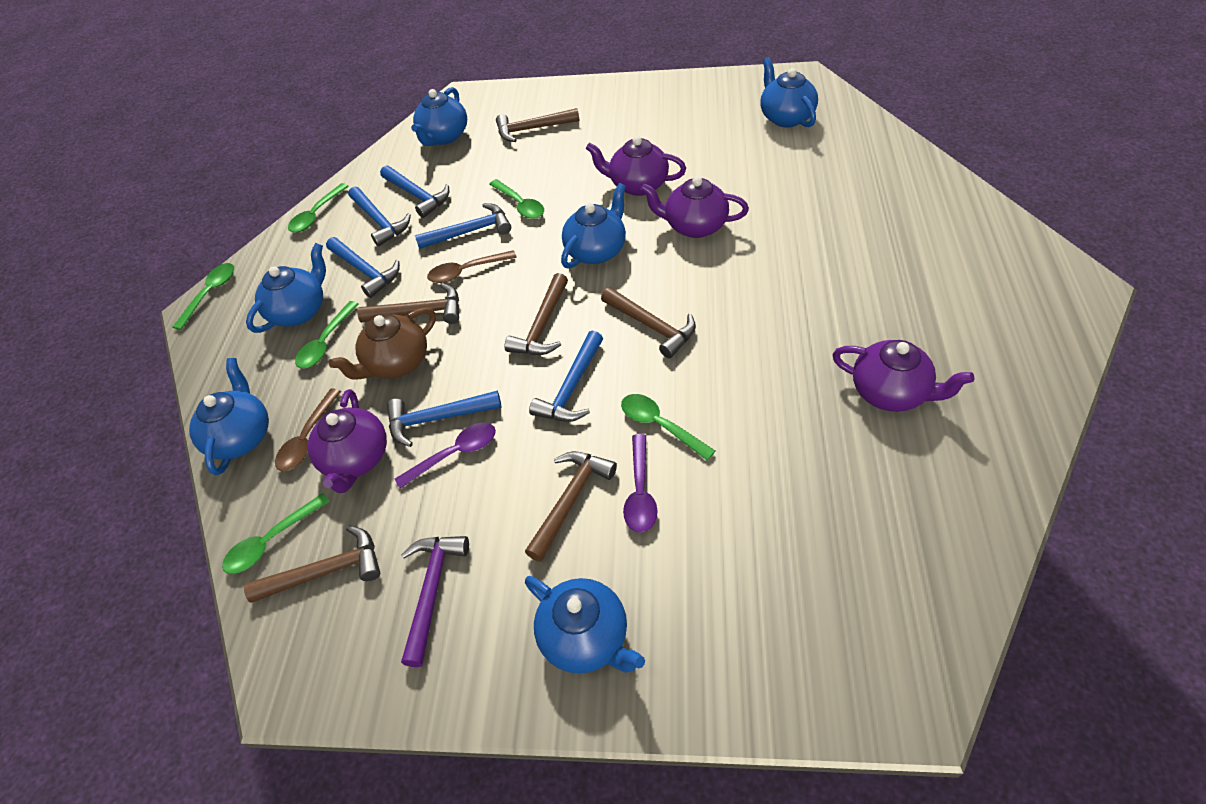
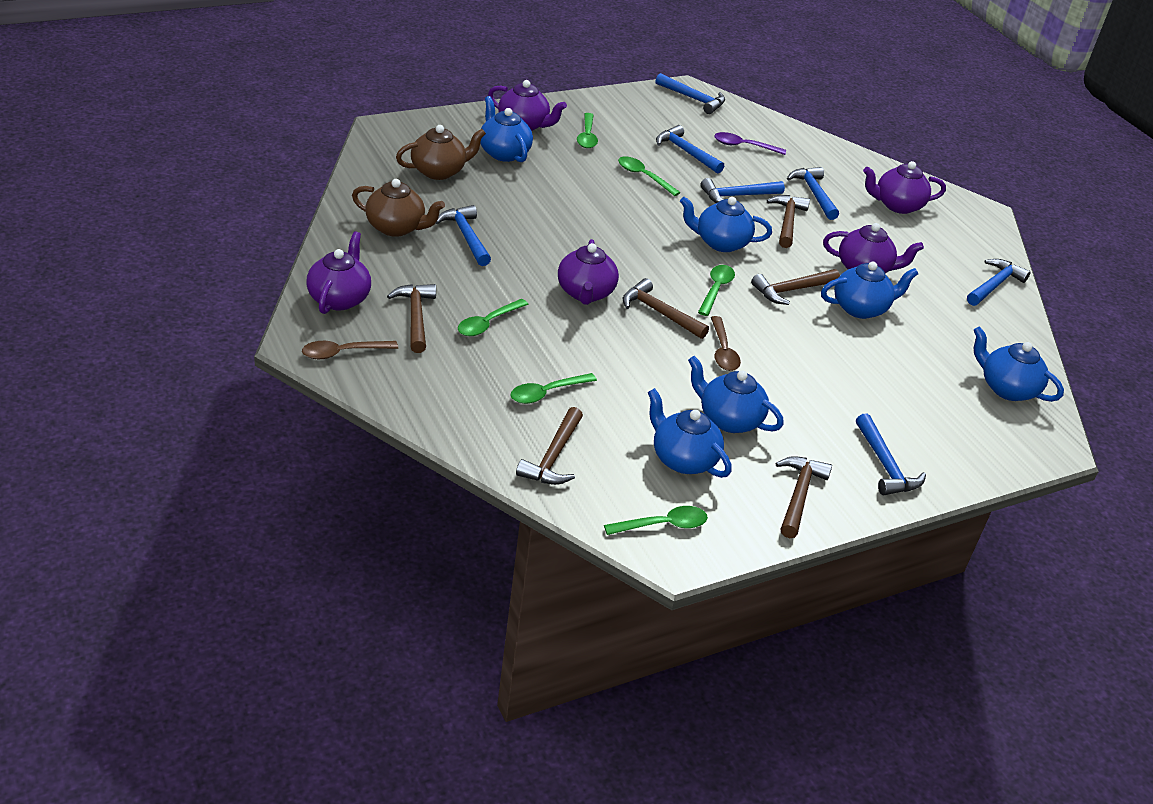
blue hammer: [326,237,400,298] [348,186,411,246] [380,165,449,218] [387,390,501,447] [415,203,511,249] [529,331,603,422] = 6 -> [436,205,491,266] [656,73,725,114] [656,125,724,174] [700,178,785,203] [787,167,839,220] [856,413,926,495] [967,259,1031,306] = 7
brown teapot: [329,307,436,380] = 1 -> [352,179,445,237] [396,125,486,180] = 2
purple hammer: [401,536,469,667] = 1 -> none = 0
purple spoon: [395,423,496,489] [623,434,657,533] = 2 -> [714,132,786,155] = 1
purple teapot: [307,389,387,493] [586,136,686,196] [641,176,749,238] [832,340,974,412] = 4 -> [306,231,371,314] [488,80,567,131] [558,239,619,305] [823,223,924,273] [863,161,946,214] = 5

